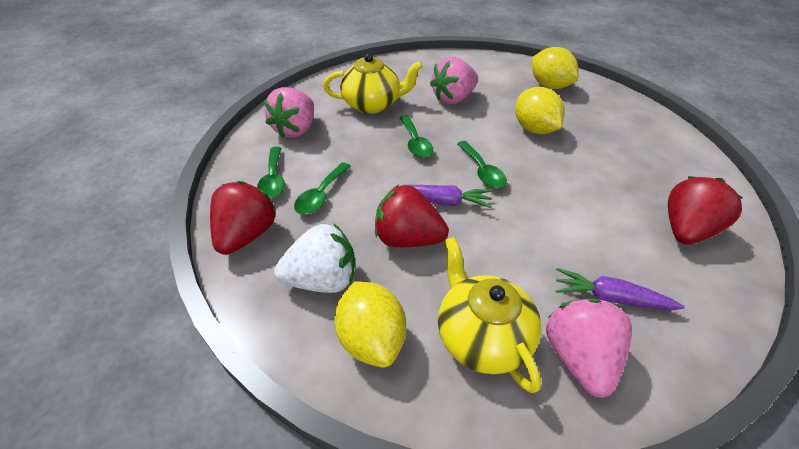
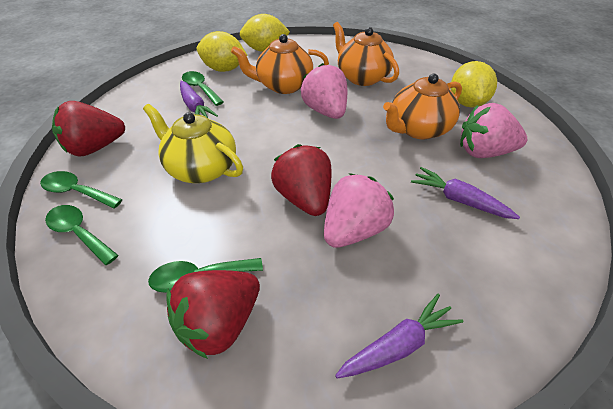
orange teapot: none = 0 -> [231,34,329,94] [333,22,399,86] [383,74,462,139] = 3
purple carrot: [393,185,492,208] [556,268,685,310] = 2 -> [180,81,218,118] [335,294,463,378] [411,167,520,219] = 3
white strawberry: [274,224,355,293] = 1 -> none = 0
yellow teapot: [323,53,423,114] [438,237,542,393] = 2 -> [143,104,243,183] = 1

